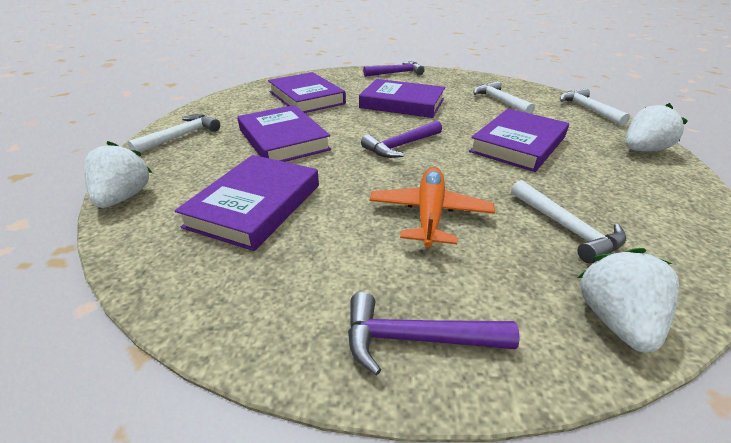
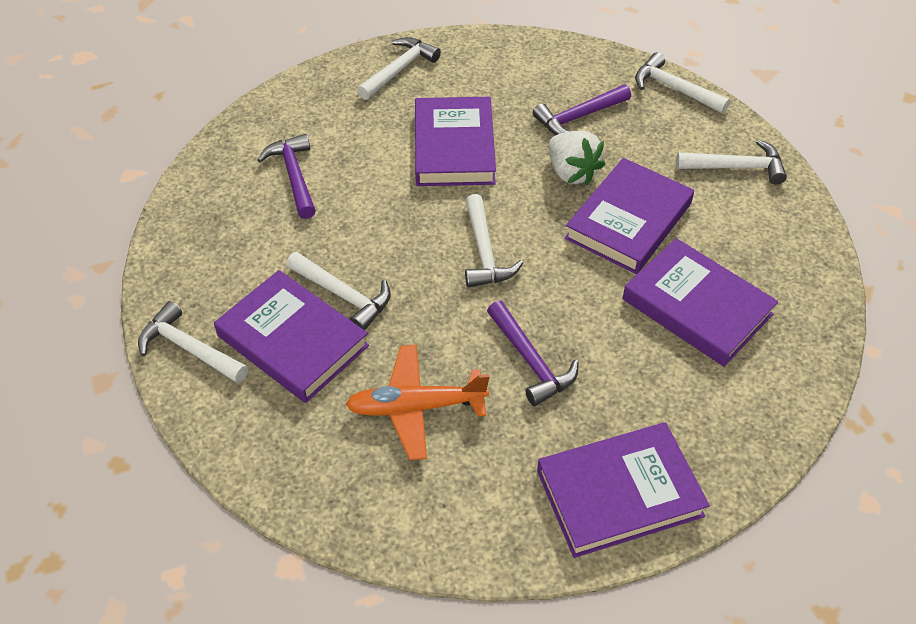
white hammer: [127,114,220,153] [473,81,535,114] [511,180,626,264] [560,88,630,126] = 4 -> [138,301,248,383] [287,252,391,330] [357,37,441,100] [465,194,523,288] [635,52,730,113] [676,140,787,184] = 6
white strawberry: [84,141,152,208] [578,248,679,353] [626,103,688,151] = 3 -> [548,131,605,185] = 1

